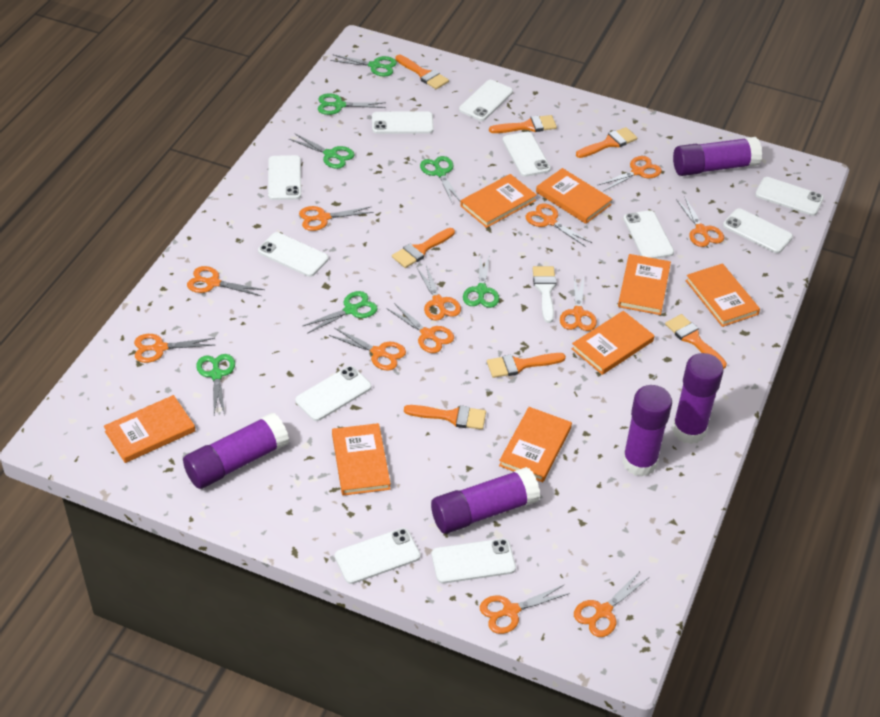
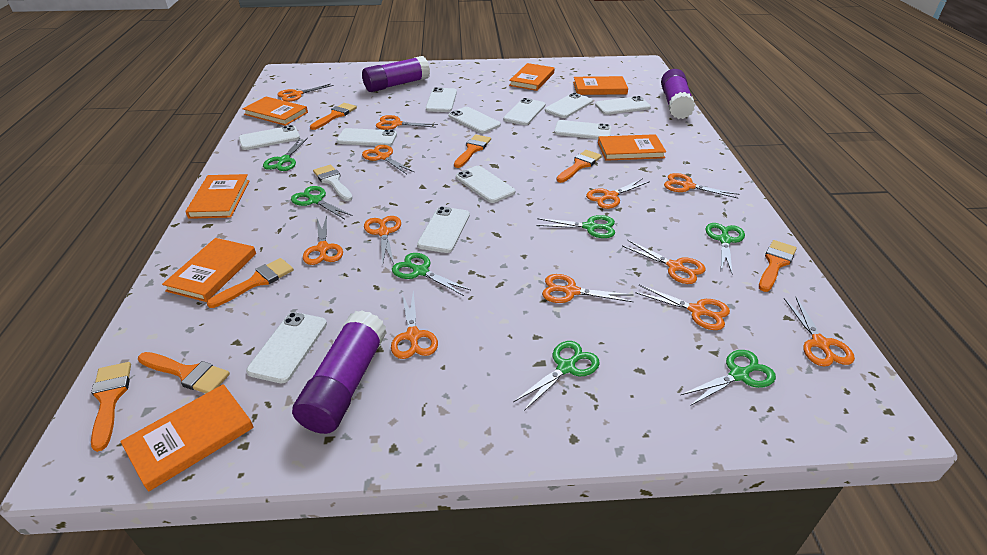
orange book: [104,395,195,463] [332,423,391,496] [460,174,537,228] [499,407,572,482] [536,168,612,224] [571,311,654,375] [618,254,671,315] [685,263,760,327] = 8 -> [120,384,254,492] [162,238,256,302] [185,174,249,219] [243,96,308,126] [509,63,555,91] [573,76,628,95] [598,134,666,161] = 7
purple glue stick: [183,413,289,489] [431,467,540,534] [622,385,672,477] [672,353,724,444] [673,137,762,176] = 5 -> [292,310,387,434] [362,56,430,92] [661,69,695,119] = 3

